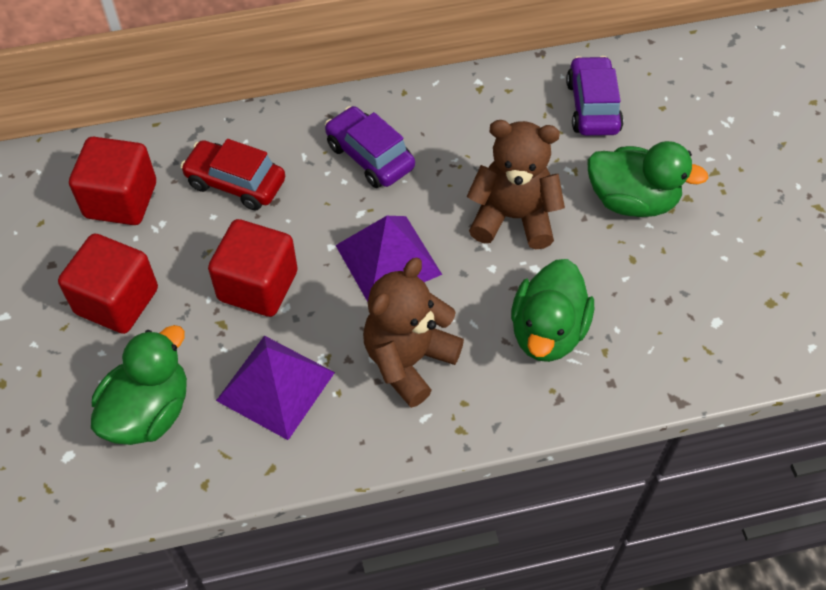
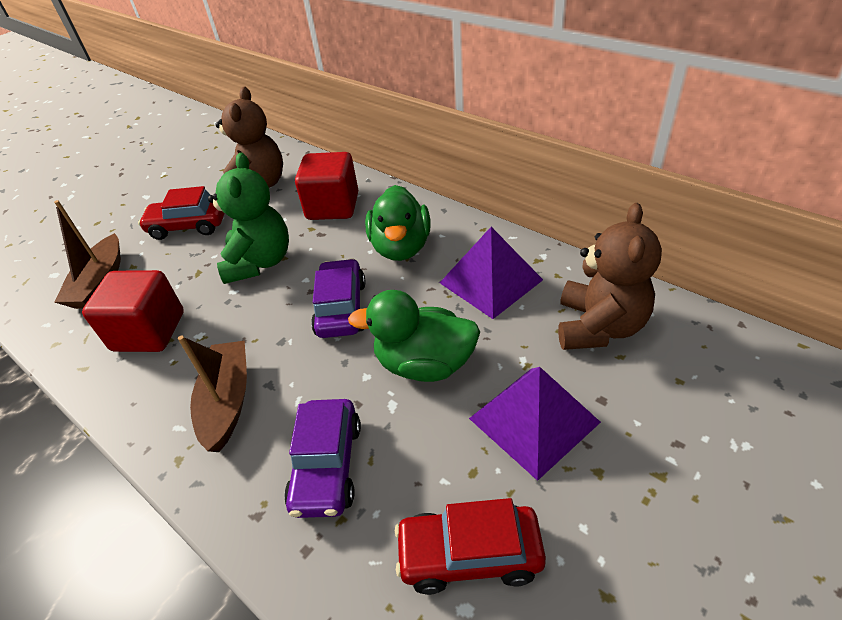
brown boat: none = 0 -> [54,200,121,309] [178,336,247,452] = 2
green duck: [91,325,187,445] [511,259,594,362] [588,141,709,217] = 3 -> [348,290,480,382] [365,185,431,261] = 2
green teddy bear: none = 0 -> [208,153,289,284] = 1
red car: [180,139,285,210] = 1 -> [138,186,225,240] [395,498,546,595] = 2
red cube: [58,234,158,334] [69,137,156,225] [208,219,298,317] = 3 -> [82,270,184,352] [295,152,358,220] = 2

